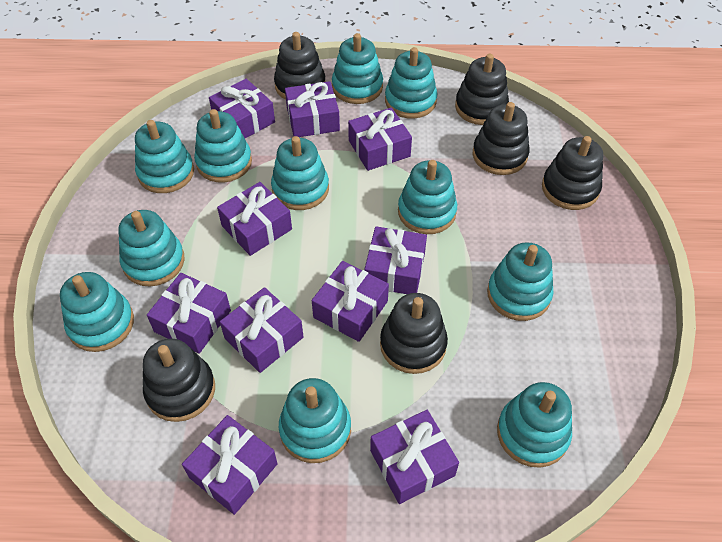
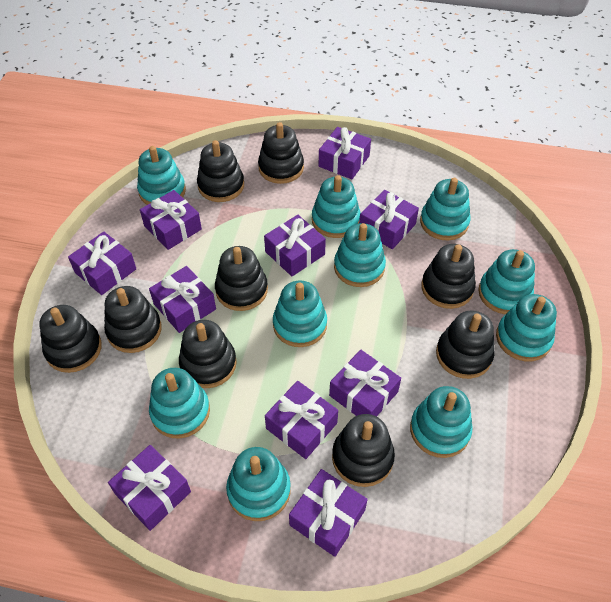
black stacking toy: [143,339,215,422] [274,32,325,100] [380,293,448,374] [455,54,509,125] [473,102,530,175] [542,136,603,210] = 6 -> [39,305,102,373] [104,286,162,353] [179,320,237,388] [197,140,244,202] [215,246,268,311] [258,122,304,184] [332,414,395,487] [422,244,476,309] [436,310,495,379] = 9
turquoise stacking toy: [60,272,134,352] [118,210,185,286] [135,120,194,193] [194,109,252,183] [271,136,329,210] [279,378,351,463] [332,33,383,104] [385,47,437,119] [398,160,457,234] [487,242,553,321] [497,382,572,468] = 11 -> [137,146,186,205] [149,368,210,439] [226,447,291,521] [273,280,327,347] [312,175,360,238] [334,223,386,287] [410,386,472,458] [420,178,470,240] [478,249,535,314] [496,294,557,361] = 10

